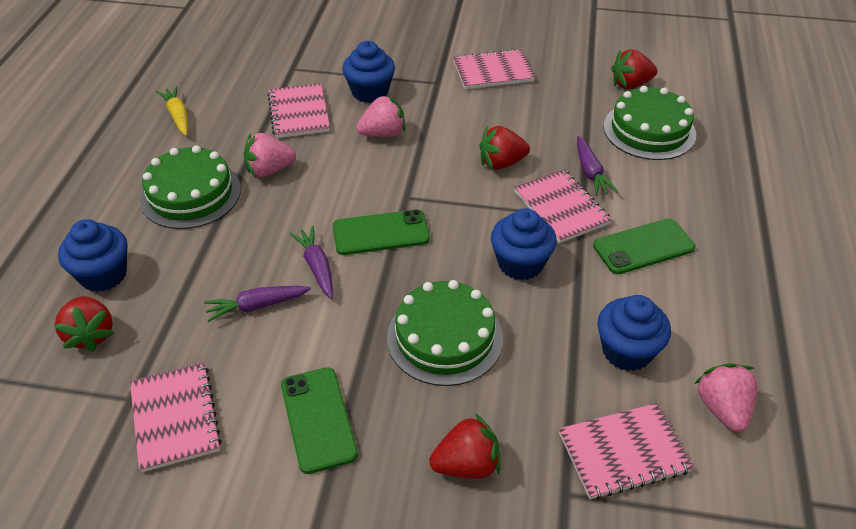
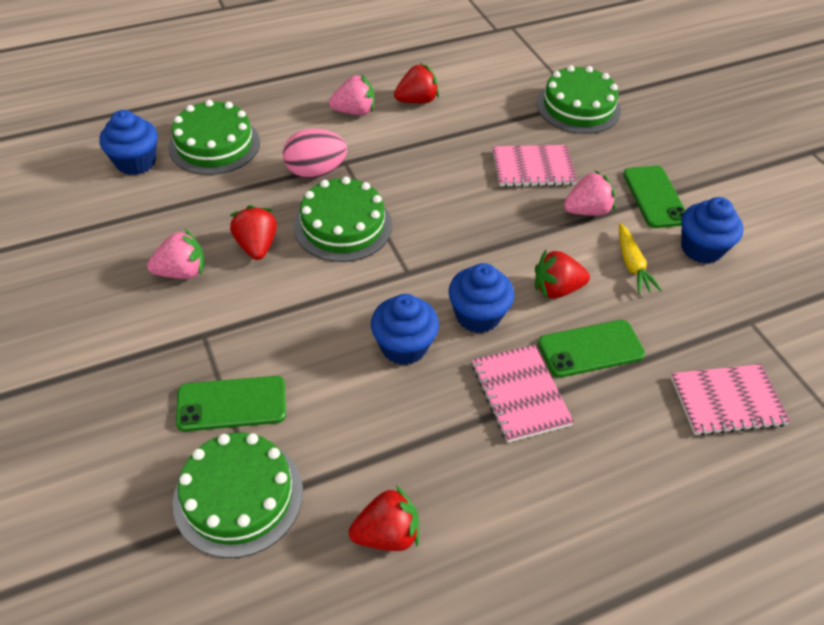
green cake: [140,145,241,229] [387,280,503,386] [603,86,696,160] = 3 -> [168,100,260,175] [173,433,303,558] [294,177,392,262] [536,65,621,134] = 4
pink egg: none = 0 -> [283,129,347,178] = 1
pink notebook: [130,362,222,472] [268,83,330,138] [453,49,535,89] [514,169,612,243] [559,403,694,499] = 5 -> [472,345,574,443] [492,145,578,187] [671,364,791,436] = 3
purple carrot: [204,286,311,322] [290,226,333,299] [577,136,618,196] = 3 -> none = 0

